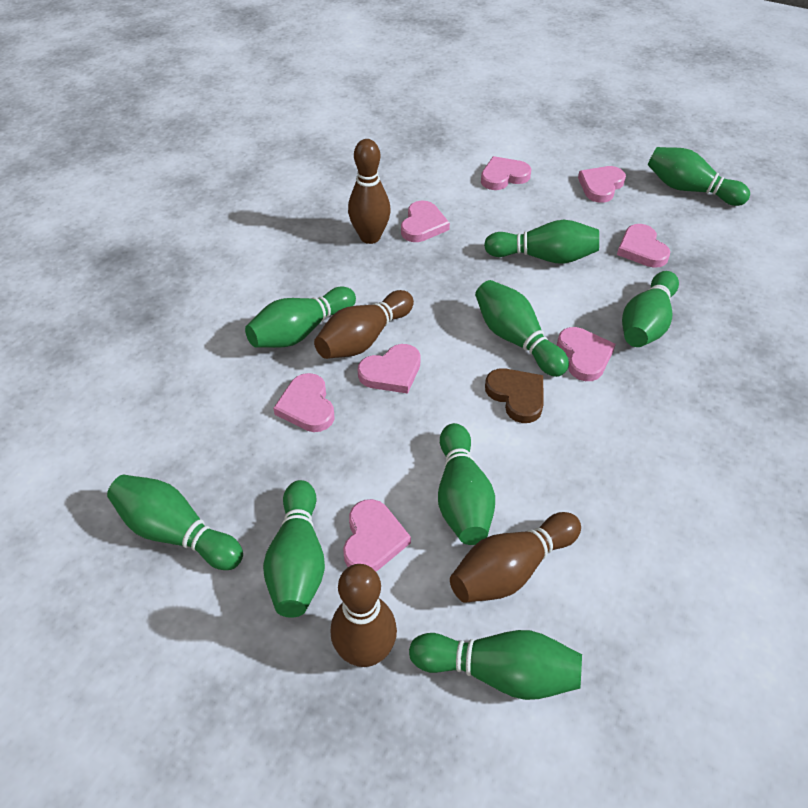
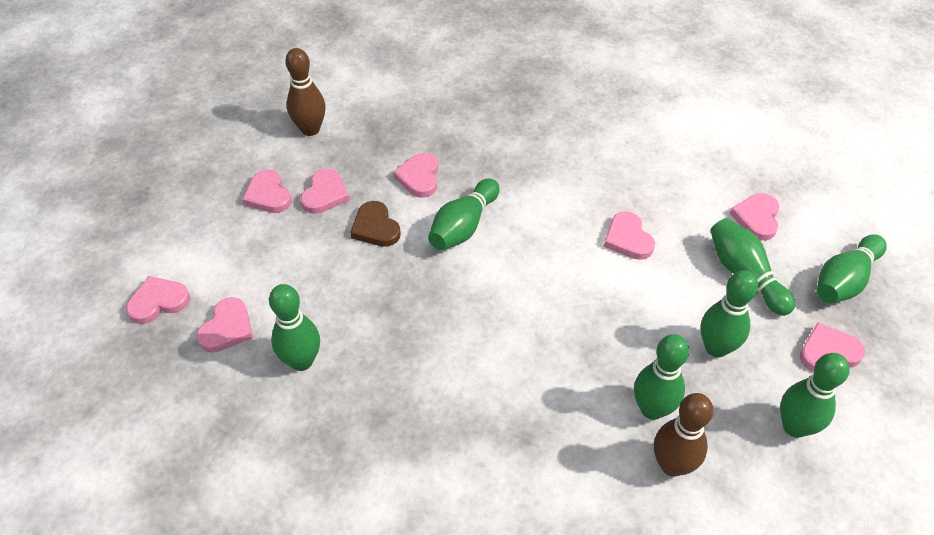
brown bowling pin: [314,290,414,359] [331,564,397,667] [348,139,391,244] [450,512,581,603] = 4 -> [285,48,326,136] [654,393,714,477] = 2
green bowling pin: [107,475,243,570] [245,287,356,348] [263,480,325,618] [409,630,582,700] [438,423,495,545] [475,280,569,377] [484,220,599,264] [622,271,679,347] [648,147,750,206] = 9 -> [269,284,320,371] [428,179,499,250] [634,334,689,420] [701,270,758,357] [710,218,795,316] [780,353,850,438] [817,234,887,303] = 7

